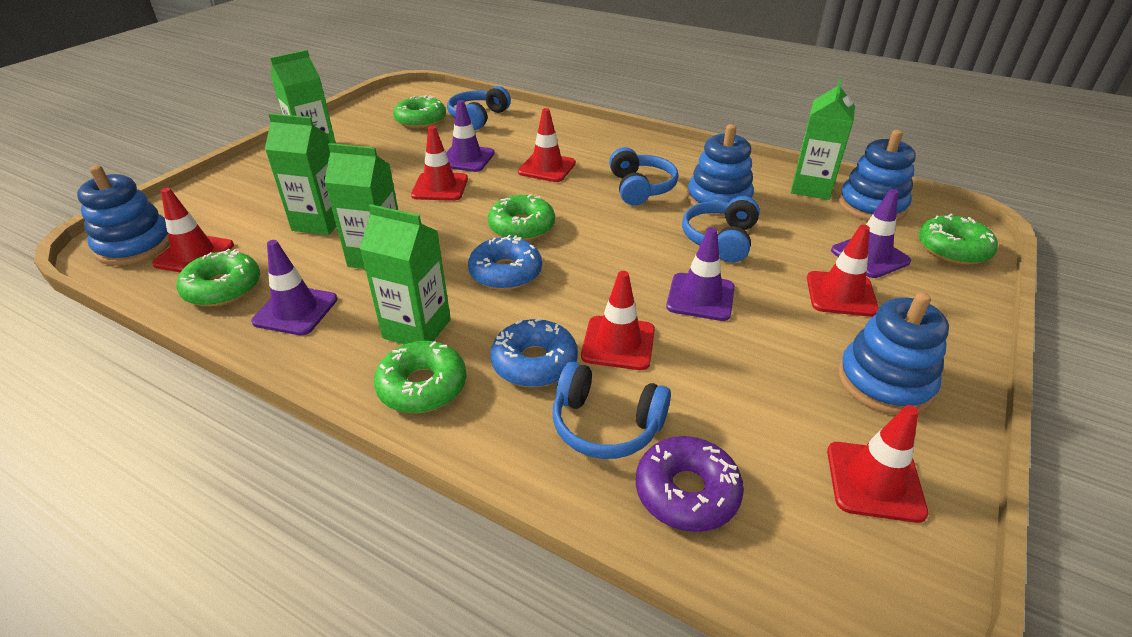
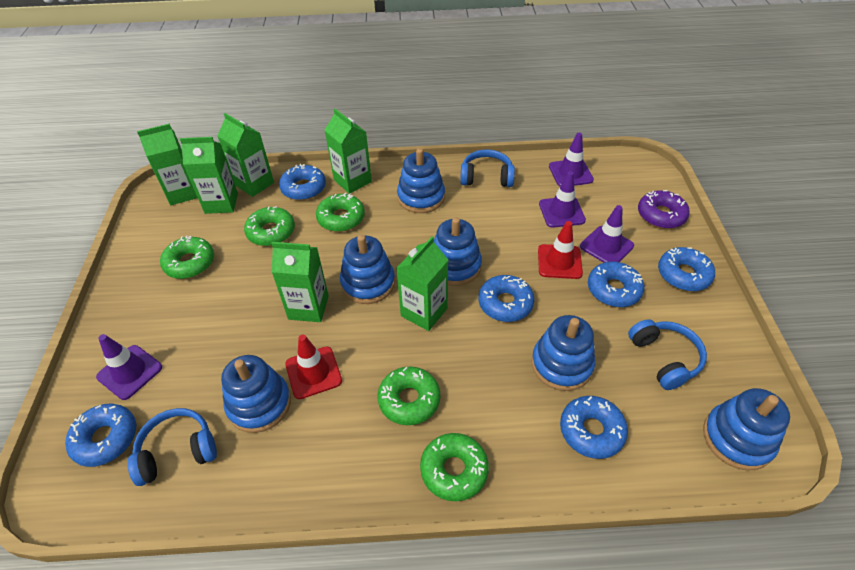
blue donut: [468,235,542,290] [490,317,578,387] = 2 -> [65,404,136,467] [279,164,326,200] [478,275,534,322] [560,396,628,459] [588,262,644,307] [658,247,715,291] = 6
blue headphones: [447,86,511,130] [553,362,671,459] [609,147,679,205] [682,196,760,263] = 4 -> [128,408,217,486] [460,149,515,187] [628,319,707,390] = 3
blue stacking toy: [77,165,170,266] [687,124,754,216] [838,292,949,415] [839,130,916,221] = 4 -> [221,355,291,433] [340,235,395,304] [397,148,445,213] [434,217,482,286] [532,315,595,391] [703,388,790,470] = 6
green carton: [265,113,337,235] [270,50,336,144] [324,143,398,269] [360,204,451,344] [791,79,855,200] = 5 -> [137,124,198,205] [180,137,238,214] [217,113,274,197] [271,242,329,322] [325,109,372,194] [397,237,448,331] = 6
red traffic cone: [152,188,234,272] [411,126,468,201] [518,108,576,182] [581,271,655,370] [807,225,879,317] [827,405,928,523] = 6 -> [285,335,342,399] [538,221,583,279] = 2

